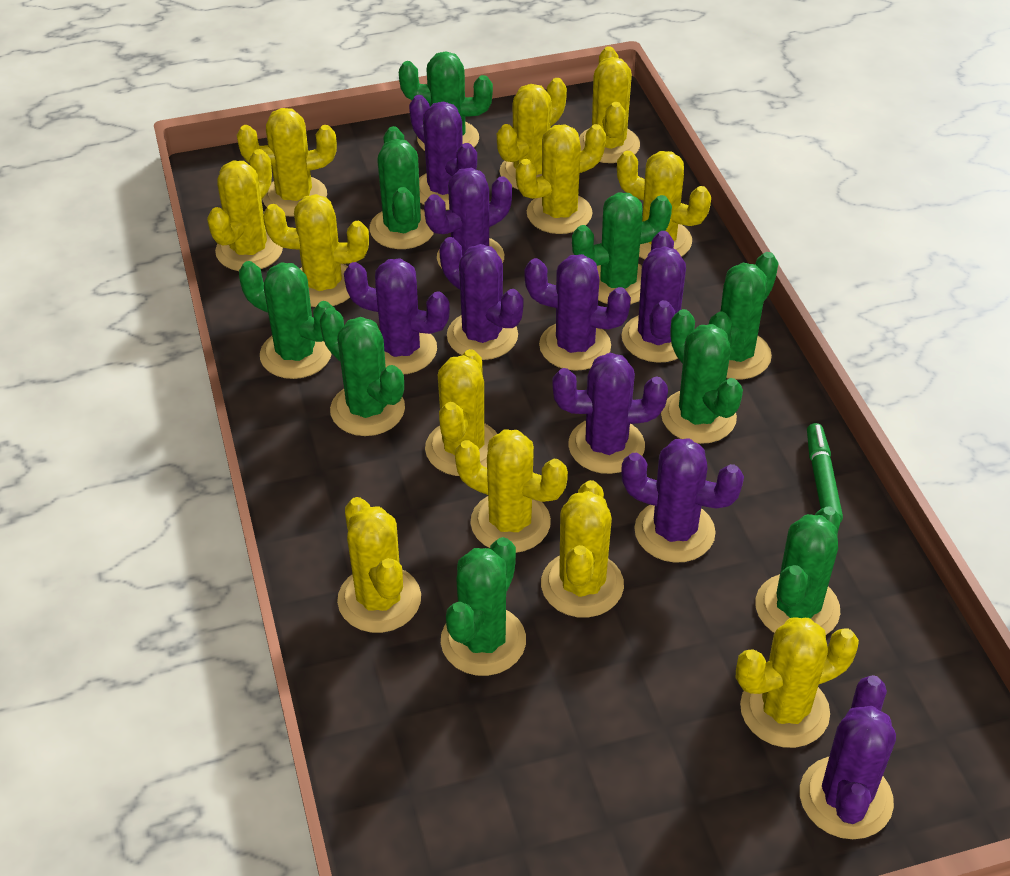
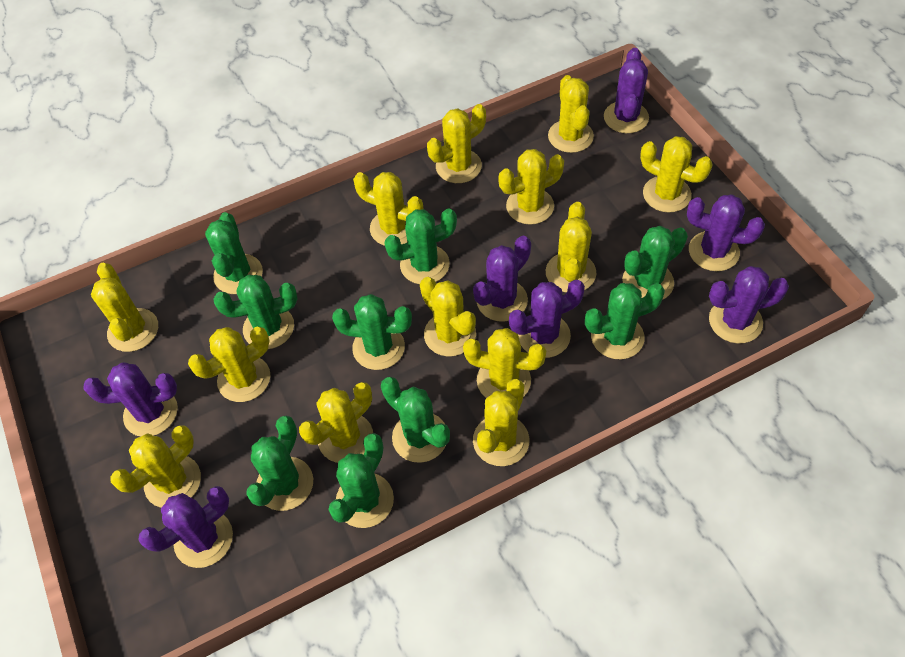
green marker: [807,423,843,522] = 1 -> none = 0
purple cactus: [344,258,450,374] [409,95,477,210] [424,167,512,268] [439,237,524,360] [525,254,631,371] [553,353,668,474] [621,231,686,363] [621,438,744,563] [800,675,896,839] = 9 -> [83,362,178,436] [138,486,233,568] [473,236,531,322] [509,280,585,358] [604,48,649,133] [687,194,765,271] [709,266,789,343] = 7
yellow cactus: [207,149,283,271] [237,108,337,217] [263,194,369,307] [337,497,421,633] [425,349,497,476] [455,429,568,553] [497,78,567,190] [516,124,606,234] [541,480,624,618] [579,46,640,163] [617,151,711,259] [736,617,859,748] = 12 -> [91,263,158,352] [111,425,201,508] [188,327,270,402] [299,382,373,463] [353,172,423,246] [420,277,476,356] [427,104,486,183] [463,328,546,398] [473,379,529,466] [499,149,564,225] [546,202,596,293] [548,75,594,153] [640,136,713,213] = 13

